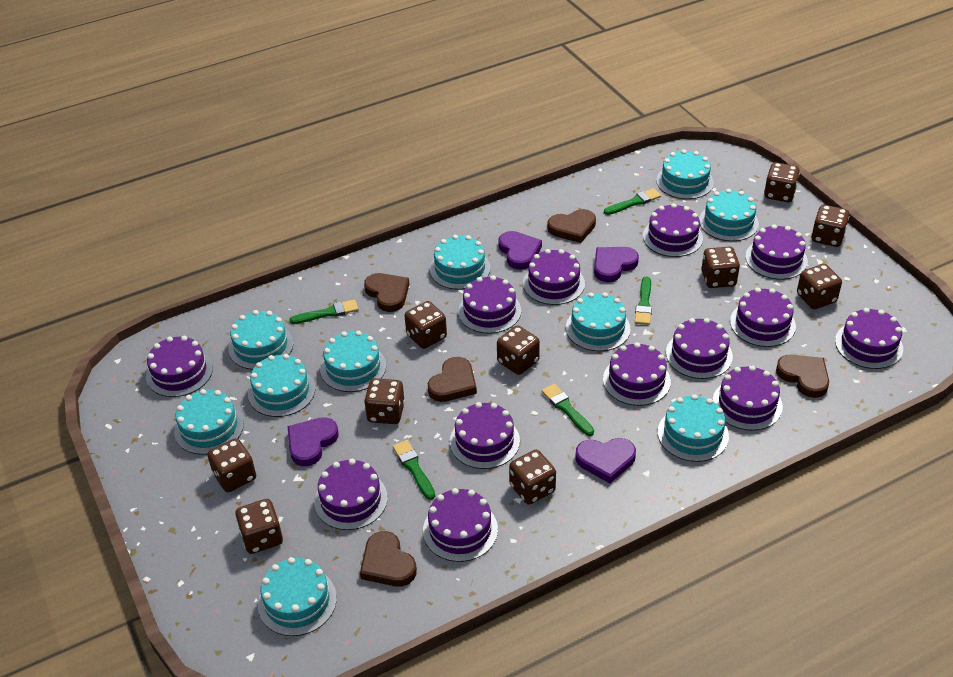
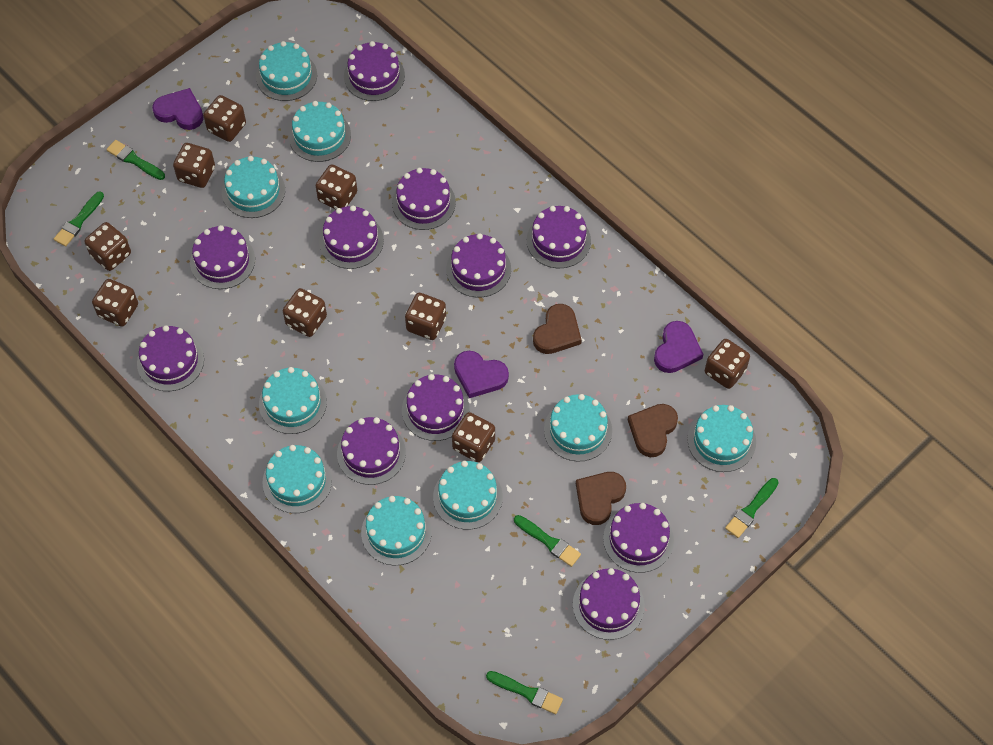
brown dice: [208,438,256,492] [235,499,283,554] [364,378,405,424] [405,301,447,349] [497,325,540,375] [509,450,556,505] [701,247,740,288] [764,162,800,202] [797,264,842,309] [811,205,849,247] = 10 -> [84,222,131,271] [92,279,138,327] [173,143,215,188] [203,95,246,142] [283,288,327,337] [316,164,357,209] [405,293,446,340] [452,412,495,462] [705,339,750,389] = 9
brown heart: [360,531,417,587] [364,273,409,312] [428,357,477,402] [547,209,596,243] [776,355,829,398] = 5 -> [533,304,582,354] [576,472,626,525] [628,404,678,457] = 3
purple cake: [146,336,213,397] [314,459,388,530] [423,488,498,562] [450,402,520,469] [458,275,521,334] [523,249,585,305] [603,342,671,406] [643,203,703,257] [666,318,733,379] [713,365,783,431] [730,288,796,347] [745,224,808,280] [835,308,903,369] = 13 -> [137,325,204,391] [190,225,255,289] [319,205,384,269] [337,417,406,485] [344,41,405,101] [392,168,456,230] [402,374,470,441] [446,233,511,297] [527,206,591,268] [573,568,645,640] [603,503,674,573] = 11
purple heart: [287,417,338,466] [498,231,542,270] [575,438,636,483] [594,247,639,282] = 4 -> [152,88,204,130] [454,351,509,398] [654,321,704,373] = 3
turquoise cake: [174,389,244,455] [228,310,293,370] [248,354,315,417] [258,557,337,636] [320,331,386,392] [430,235,491,290] [566,292,630,351] [656,149,714,199] [658,394,729,462] [699,189,759,241] = 10 -> [222,156,285,218] [256,41,317,101] [259,367,327,434] [263,445,332,513] [289,101,351,162] [361,496,432,565] [433,461,503,530] [544,394,612,462] [687,405,756,472] = 9

